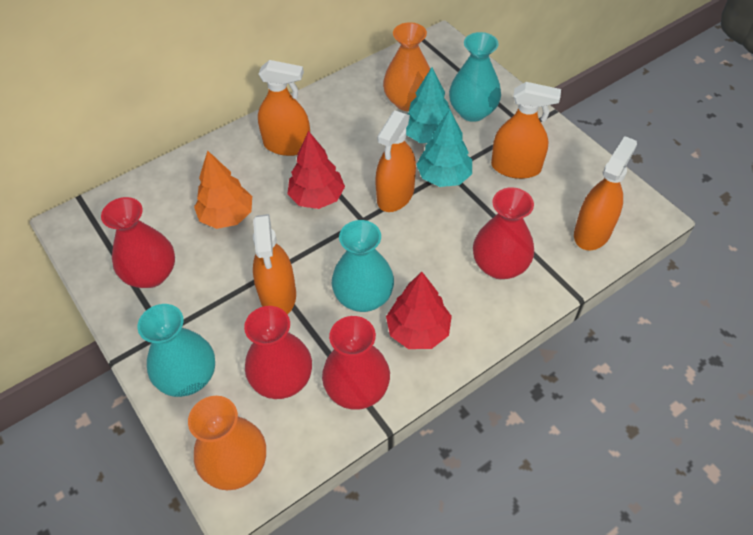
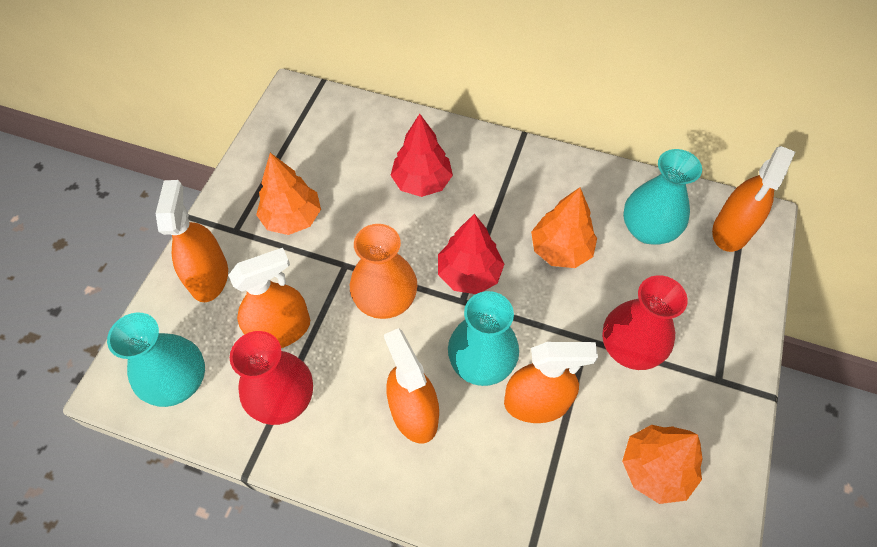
orange tree: [194,150,252,229] = 1 -> [256,153,321,235] [531,188,597,268] [622,425,703,504] = 3
orange vase: [188,396,266,490] [383,22,430,111] = 2 -> [350,224,417,319] = 1
red vase: [101,197,175,288] [244,306,312,399] [322,316,390,410] [473,187,534,279] = 4 -> [230,331,313,425] [602,275,688,370] = 2
turquoise tree: [406,67,450,143] [416,110,472,187] = 2 -> none = 0

